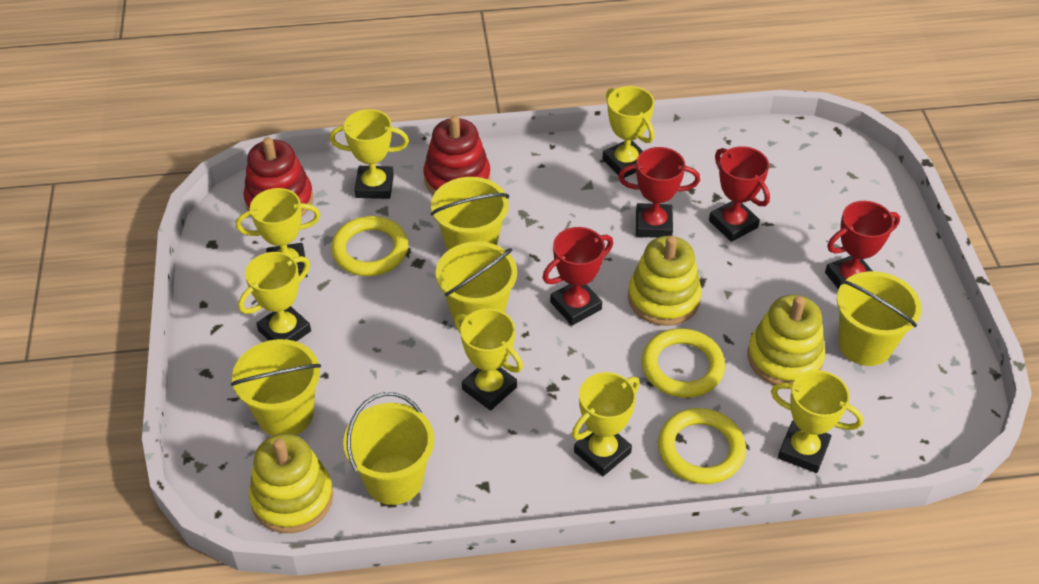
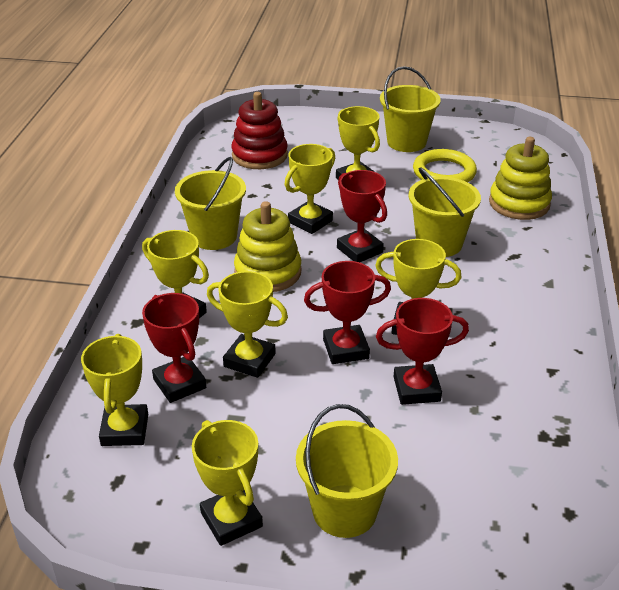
red stacking toy: [243,137,313,217] [423,115,490,195] = 2 -> [231,92,288,169] = 1
yellow bucket: [231,339,321,436] [343,392,434,505] [431,177,509,251] [436,241,517,324] [837,271,922,366] = 5 -> [175,157,246,250] [296,404,398,538] [380,66,441,152] [409,167,481,257] = 4
yellow ring: [331,216,409,276] [642,328,725,398] [658,408,746,484] = 3 -> [413,149,477,182] = 1
yellow stacking toy: [249,434,333,533] [628,236,702,326] [748,295,825,385] = 3 -> [234,201,302,292] [489,137,552,220] = 2

